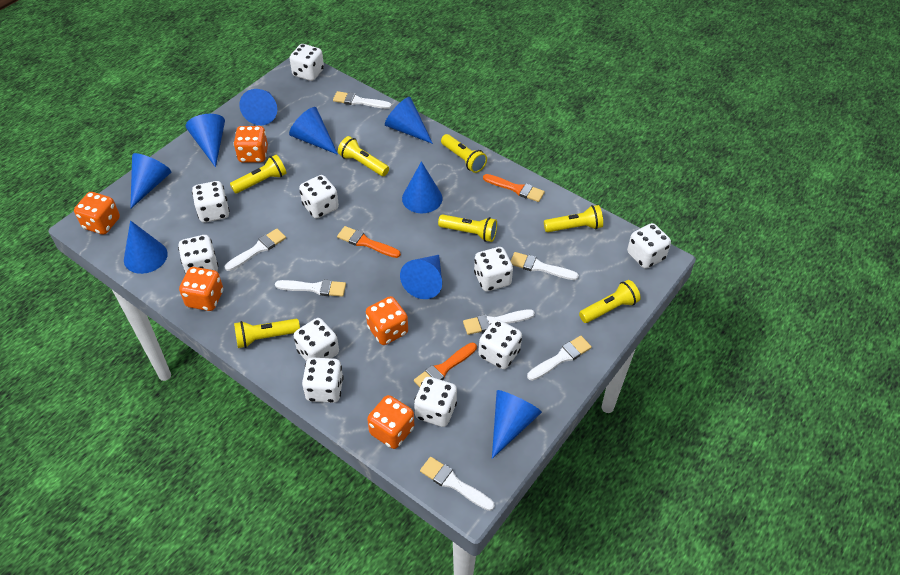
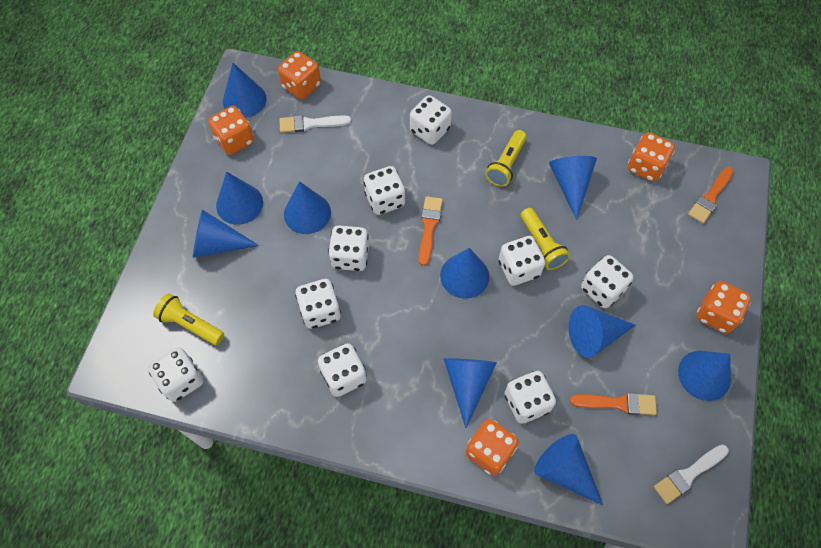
blue cone: [124,220,168,274] [130,153,171,209] [186,114,225,167] [239,89,277,125] [289,107,338,155] [385,97,433,144] [400,255,442,299] [402,161,443,213] [492,390,542,459] = 9 -> [193,210,259,258] [216,172,263,225] [223,63,267,118] [284,181,331,234] [440,248,489,299] [444,358,497,428] [534,434,603,505] [549,156,597,220] [569,305,636,358] [678,351,731,401] = 10
white brush: [225,228,286,271] [275,280,346,297] [333,91,392,109] [420,457,495,511] [463,309,535,335] [511,252,579,280] [527,336,592,381] = 7 -> [279,115,351,133] [654,444,729,504] = 2
white dice: [178,235,218,274] [192,181,230,223] [290,44,324,81] [294,318,339,361] [299,175,339,219] [302,357,344,403] [414,377,457,427] [474,247,513,291] [479,319,522,369] [627,223,671,269] = 10 -> [148,347,203,402] [295,279,341,329] [318,343,367,397] [328,225,369,271] [363,166,405,215] [410,95,452,145] [499,236,545,286] [505,371,556,424] [581,255,634,308] = 9
yellow flashlight: [230,154,287,194] [234,319,300,348] [338,136,389,176] [438,214,497,242] [441,134,487,173] [544,205,603,232] [579,280,641,323] = 7 -> [153,293,224,345] [485,130,527,187] [521,208,570,270] = 3

